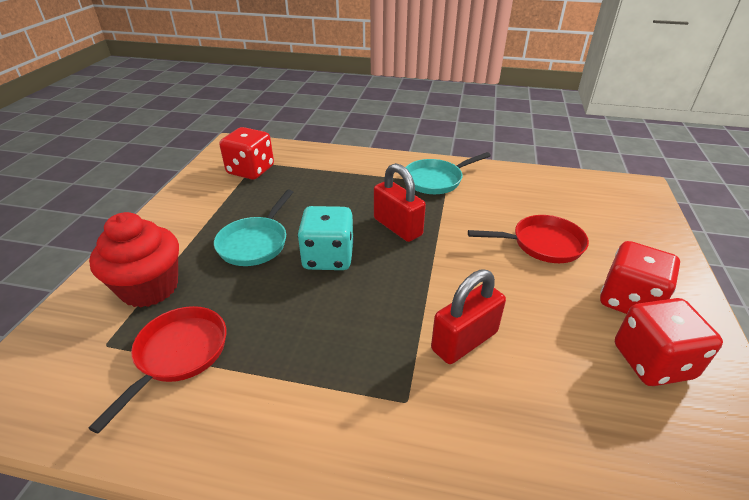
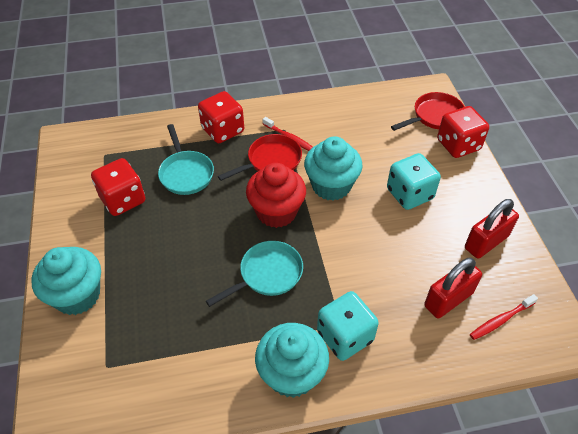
red toothbrush: none = 0 -> [263,117,313,151] [470,294,538,340] = 2
turquoise cupcake: none = 0 -> [31,247,101,315] [255,323,329,398] [304,137,363,201] = 3
turquoise dice: [297,206,354,270] = 1 -> [317,291,379,361] [387,153,441,210] = 2

